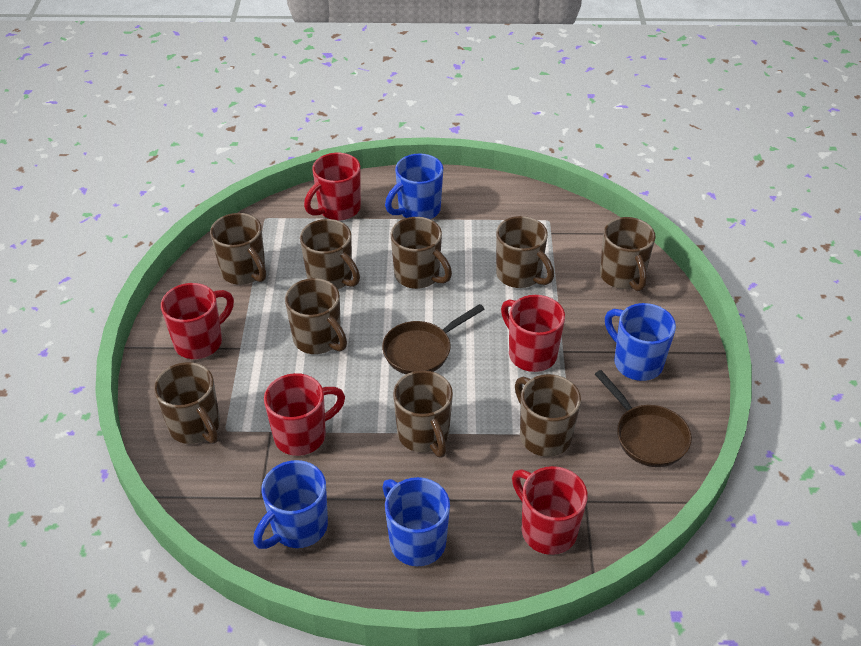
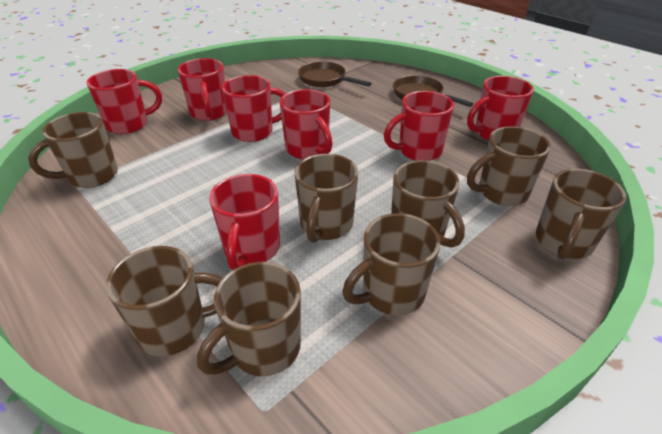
blue mug: [253,460,328,549] [382,477,450,566] [385,154,443,219] [605,303,676,381] = 4 -> none = 0
brown mug: [154,362,220,444] [210,213,266,285] [285,278,347,354] [300,219,360,289] [391,217,452,289] [393,370,453,457] [496,216,554,288] [515,374,581,457] [600,217,656,291] = 9 -> [28,112,118,188] [106,246,223,357] [197,262,301,376] [295,154,358,243] [342,213,440,315] [391,160,465,248] [467,126,551,206] [536,169,626,259] = 8
red mug: [161,283,234,359] [264,373,345,456] [304,153,361,220] [501,295,565,372] [512,466,588,555] = 5 -> [86,69,162,134] [178,58,227,121] [209,174,280,270] [222,75,285,142] [280,89,332,159] [384,91,454,161] [467,76,534,141] = 7

